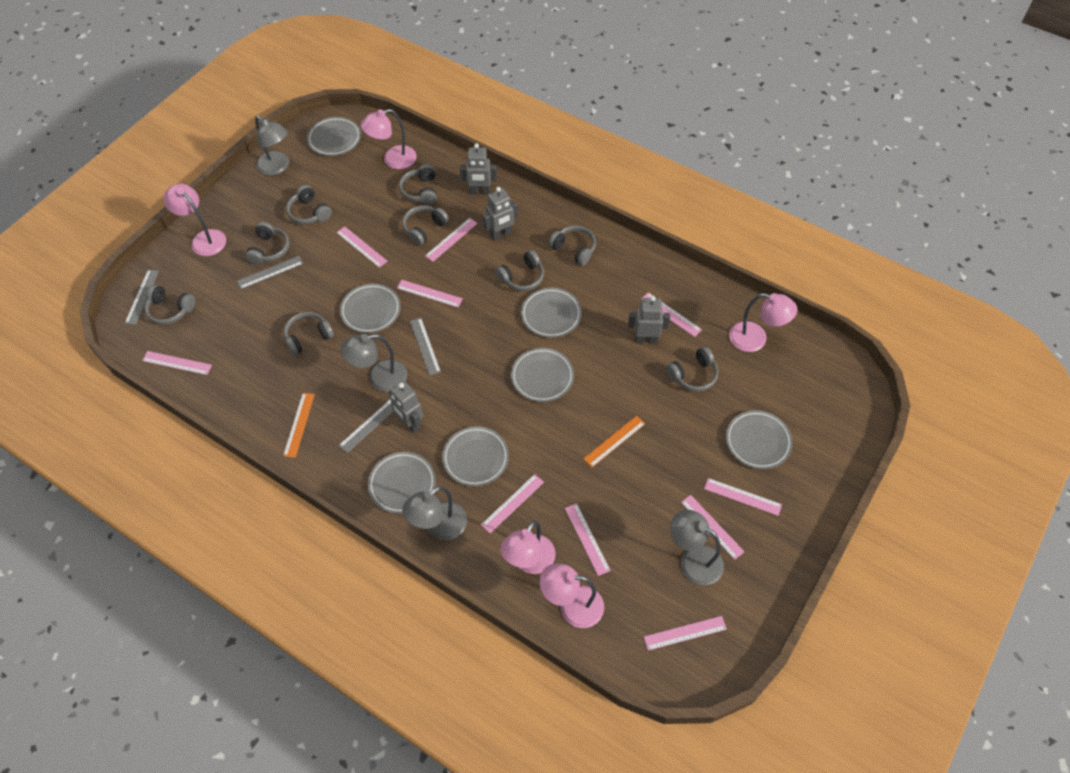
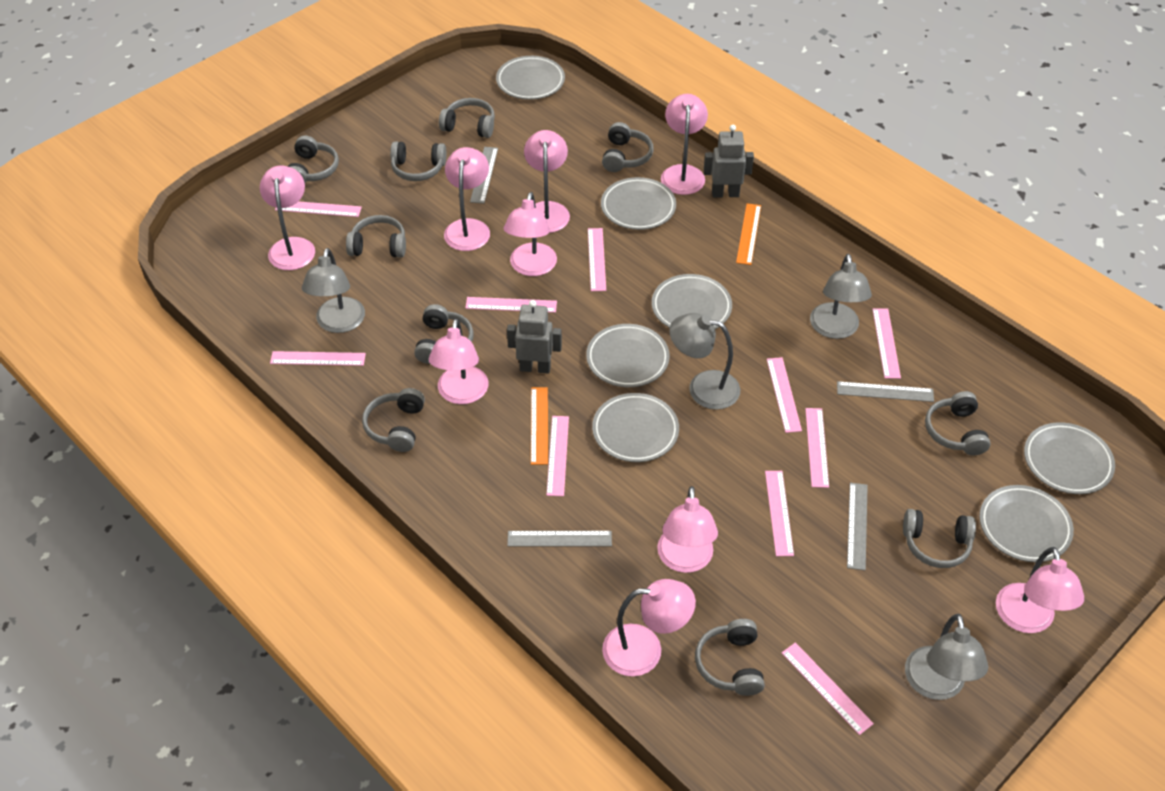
grey headphones: [144,285,195,325] [245,222,290,265] [284,312,334,355] [286,185,332,224] [399,164,437,205] [402,206,449,246] [496,250,544,291] [548,226,596,266] [666,347,718,392] = 9 -> [288,136,339,183] [346,215,406,258] [362,388,425,452] [390,141,446,181] [414,304,473,364] [439,98,495,138] [602,122,653,172] [695,619,765,696] [903,509,976,568] [925,391,991,455] = 10
grey robot: [389,381,423,433] [460,143,497,195] [483,187,518,241] [628,296,670,344] = 4 -> [507,300,562,374] [704,125,754,197] = 2
pink lamp: [163,184,226,256] [361,109,416,169] [500,521,556,574] [539,563,604,628] [729,293,797,352] = 5 -> [260,165,315,270] [429,319,488,404] [444,147,490,251] [504,192,557,276] [524,130,570,233] [602,579,696,677] [657,486,718,573] [661,94,708,195] [996,547,1084,633] = 9

